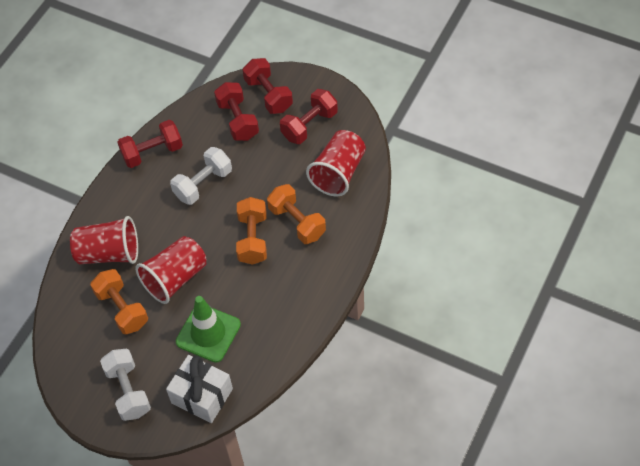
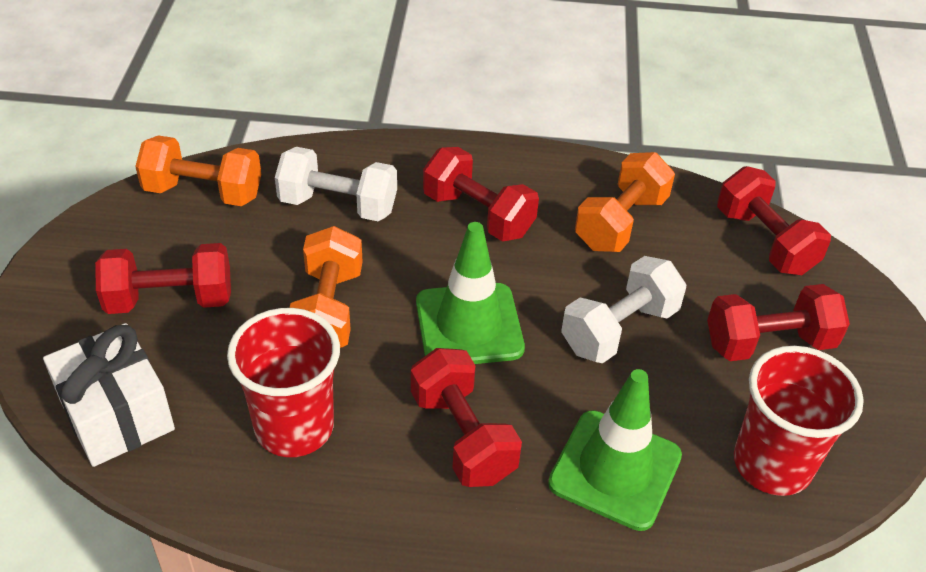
green traffic cone: [176,296,241,363] = 1 -> [416,222,525,364] [548,369,682,531] = 2
red cup: [70,216,138,264] [135,236,206,304] [306,130,366,197] = 3 -> [227,308,340,457] [734,346,864,496] = 2
red dumbbell: [117,120,183,168] [214,82,259,141] [243,58,293,114] [280,89,338,144] = 4 -> [95,243,231,314] [411,348,522,487] [423,147,539,242] [707,284,850,361] [717,166,831,275] = 5

